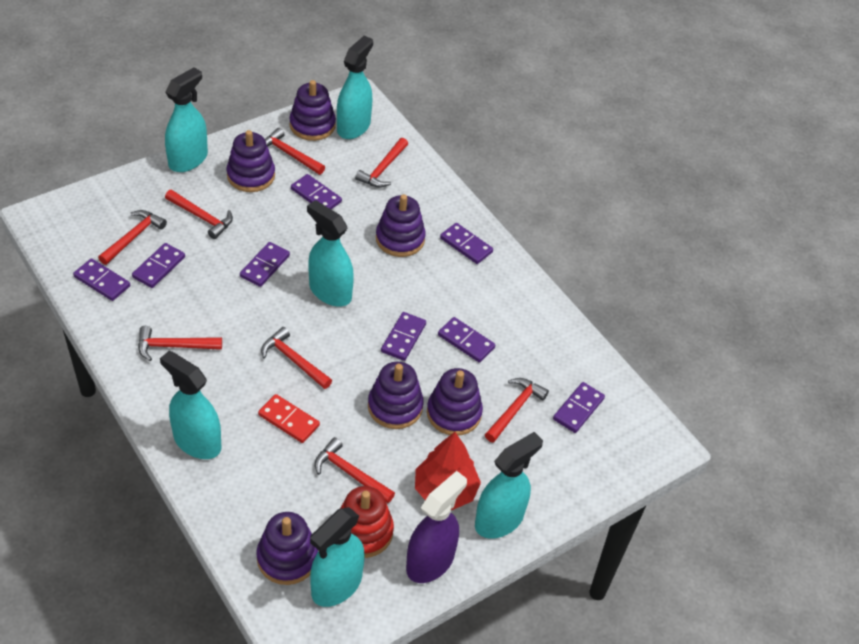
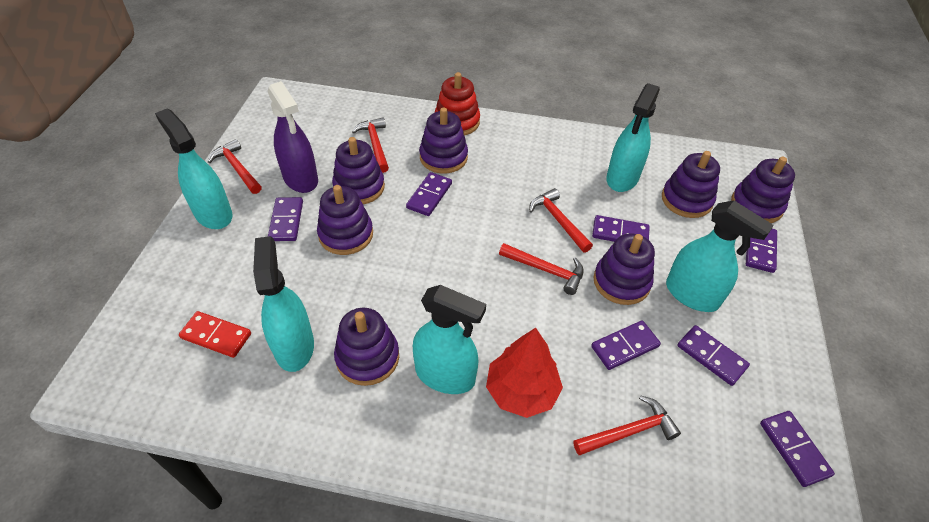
purple domino: [73,258,130,301] [132,243,185,288] [240,242,290,287] [291,174,342,209] [381,312,426,361] [438,317,495,362] [440,223,493,264] [553,382,605,433] = 8 -> [268,197,303,241] [406,172,452,216] [591,321,661,370] [592,215,650,242] [677,325,750,386] [746,229,777,273] [760,411,835,487] = 7
purple stacking toy: [227,130,275,192] [257,512,318,585] [289,80,336,141] [368,362,424,429] [376,194,426,257] [427,368,483,436] = 6 -> [317,185,373,255] [332,137,385,204] [334,308,399,386] [419,107,468,174] [594,233,655,305] [662,151,720,218] [731,157,795,223] = 7
red hammer: [98,210,167,265] [138,326,222,361] [165,190,233,239] [261,327,332,389] [265,128,325,175] [315,437,395,503] [355,138,408,188] [485,378,549,442] = 8 -> [208,139,262,194] [352,117,389,173] [499,243,584,295] [529,188,593,253] [573,395,681,455] = 5
turquoise spray bottle: [160,351,221,459] [165,67,208,172] [307,200,354,306] [310,507,365,607] [337,36,373,139] [475,432,543,539] = 6 -> [155,108,233,229] [253,236,314,372] [413,285,486,394] [606,83,660,192] [666,201,774,312] = 5

